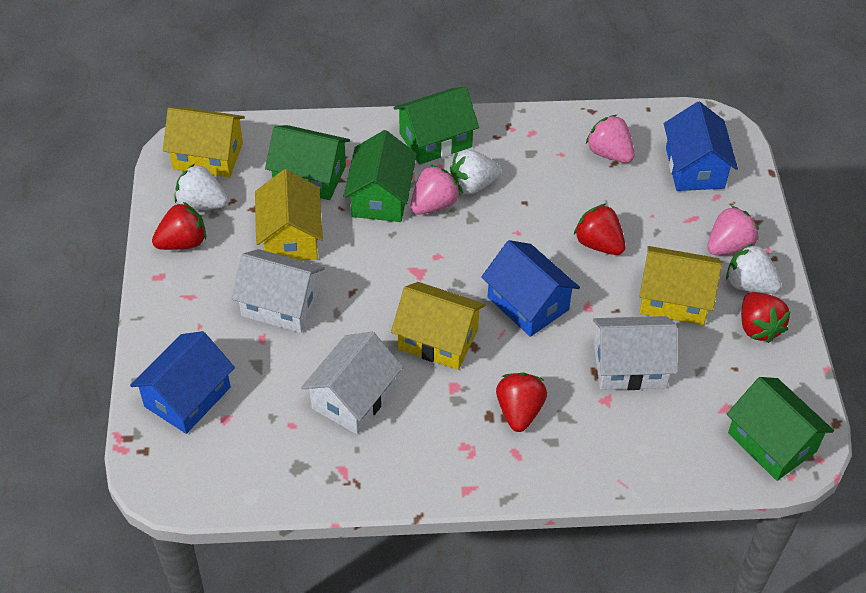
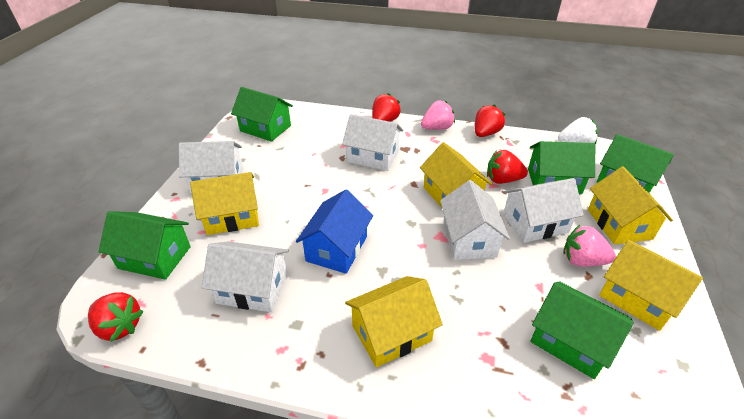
blue house: [130,331,235,434] [481,240,580,337] [664,102,738,191] = 3 -> [296,190,373,274] = 1
green house: [265,125,350,200] [343,130,417,222] [394,87,479,165] [727,377,834,481] = 4 -> [99,211,191,280] [231,87,293,142] [528,141,595,194] [530,281,634,379] [597,134,674,193] = 5
pink strawberry: [411,165,460,214] [586,115,635,163] [707,206,759,255] = 3 -> [421,101,455,130] [563,225,616,267] = 2
white house: [231,249,325,333] [301,332,403,434] [593,316,677,390] = 3 -> [179,141,243,194] [202,241,289,312] [342,114,404,171] [440,180,510,260] [503,178,584,243] = 5
white strawberry: [175,164,228,210] [450,150,502,194] [726,244,782,294] = 3 -> [558,117,598,145] = 1
yellow house: [163,107,245,178] [255,169,323,260] [391,282,485,370] [639,246,722,325] = 4 -> [190,172,259,235] [345,276,443,368] [420,142,492,208] [588,166,673,245] [599,240,703,331] = 5

